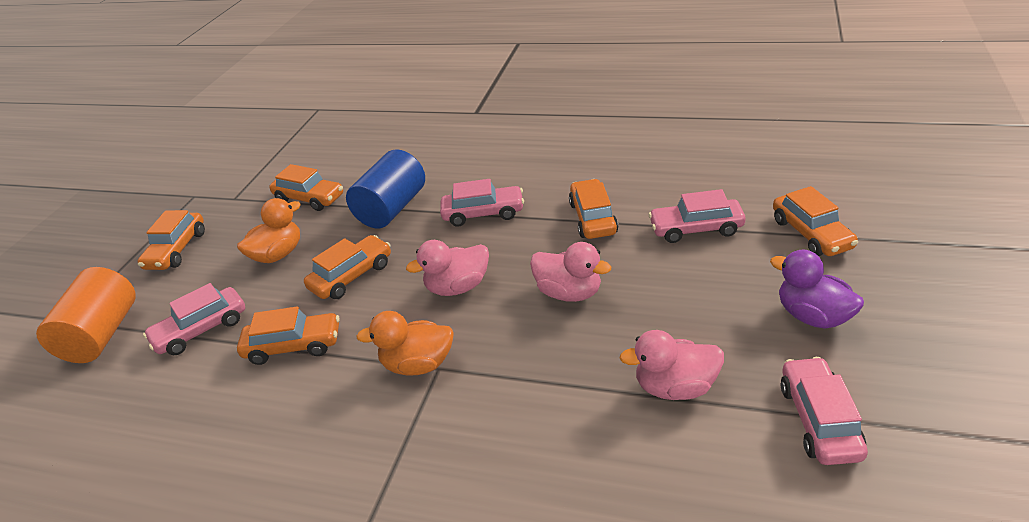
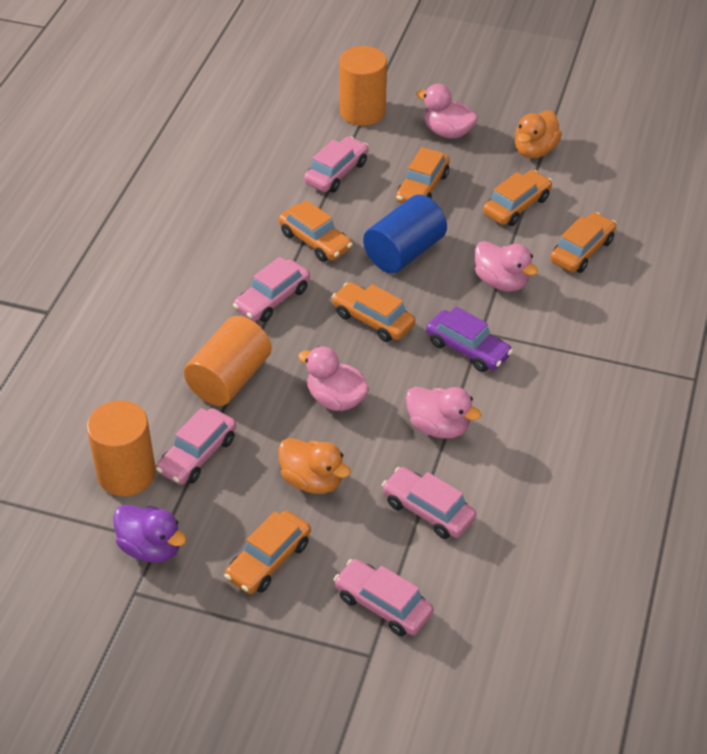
orange cylinder: [36,267,136,363] = 1 -> [87,400,156,496] [184,316,272,406] [339,46,387,126] = 3
pink car: [143,283,245,355] [440,179,524,227] [649,189,746,243] [781,357,868,465] = 4 -> [156,408,236,485] [233,257,310,322] [304,136,369,192] [333,559,433,636] [382,467,476,539] = 5
pink duck: [406,240,489,296] [530,242,611,302] [619,330,724,400] = 3 -> [298,347,369,411] [406,387,481,439] [416,84,478,139] [474,241,538,292] = 4
purple car: none = 0 -> [426,306,513,372] = 1

